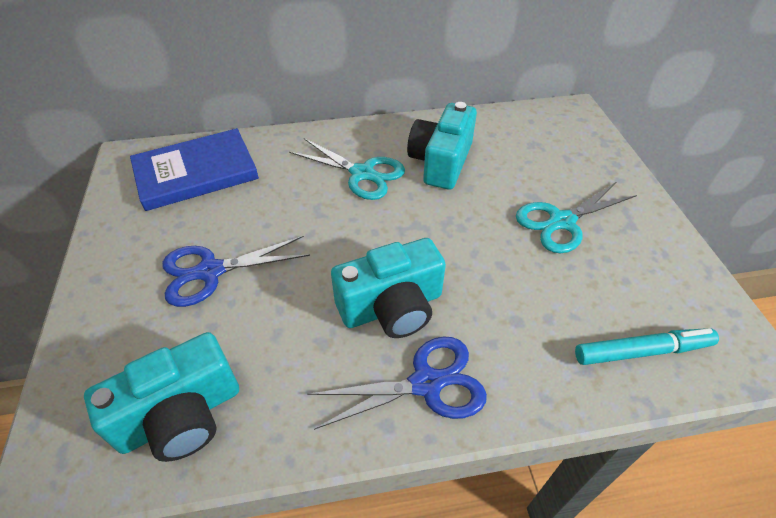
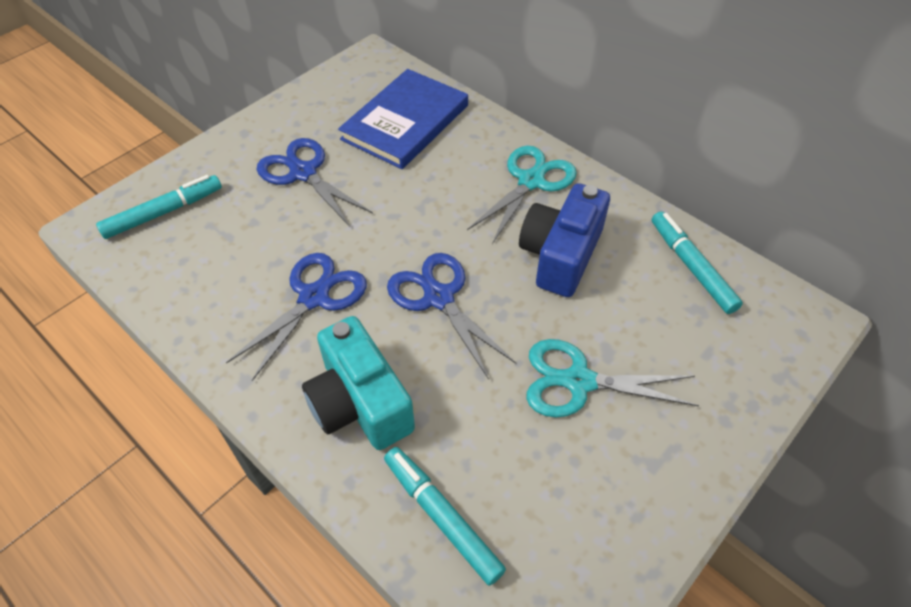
blue camera: none = 0 -> [519,183,610,297] = 1
blue scissors: [162,236,310,307] [307,337,487,430] = 2 -> [226,253,367,381] [256,138,373,227] [387,253,516,380] = 3
turquoise camera: [84,332,239,462] [331,238,446,338] [407,102,477,190] = 3 -> [302,316,415,450] = 1
turquoise marker: [575,328,719,365] = 1 -> [96,175,222,239] [384,447,506,586] [652,211,743,314] = 3

